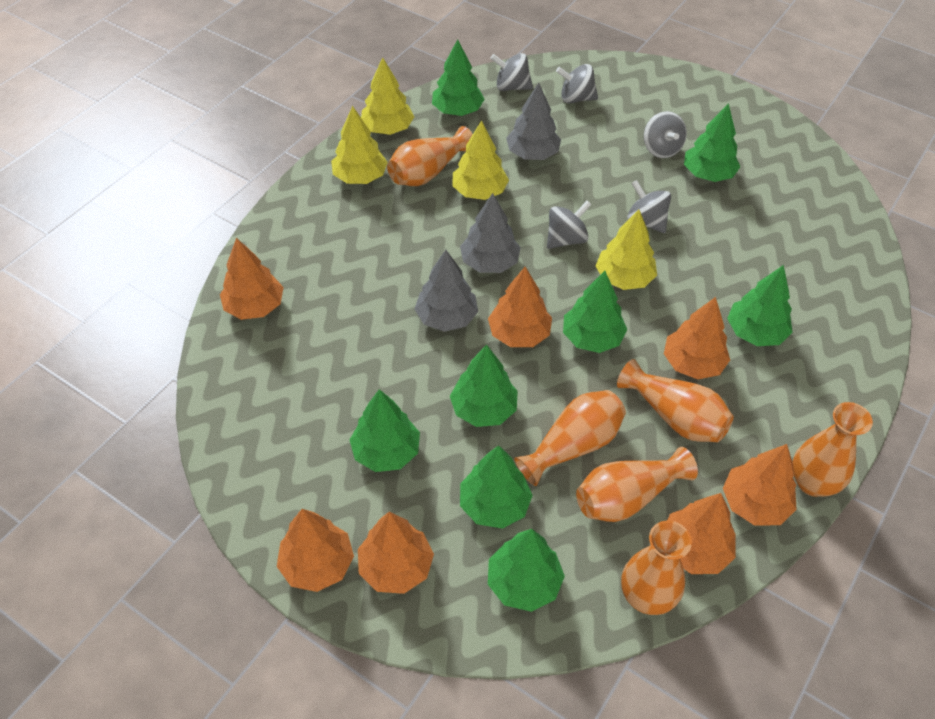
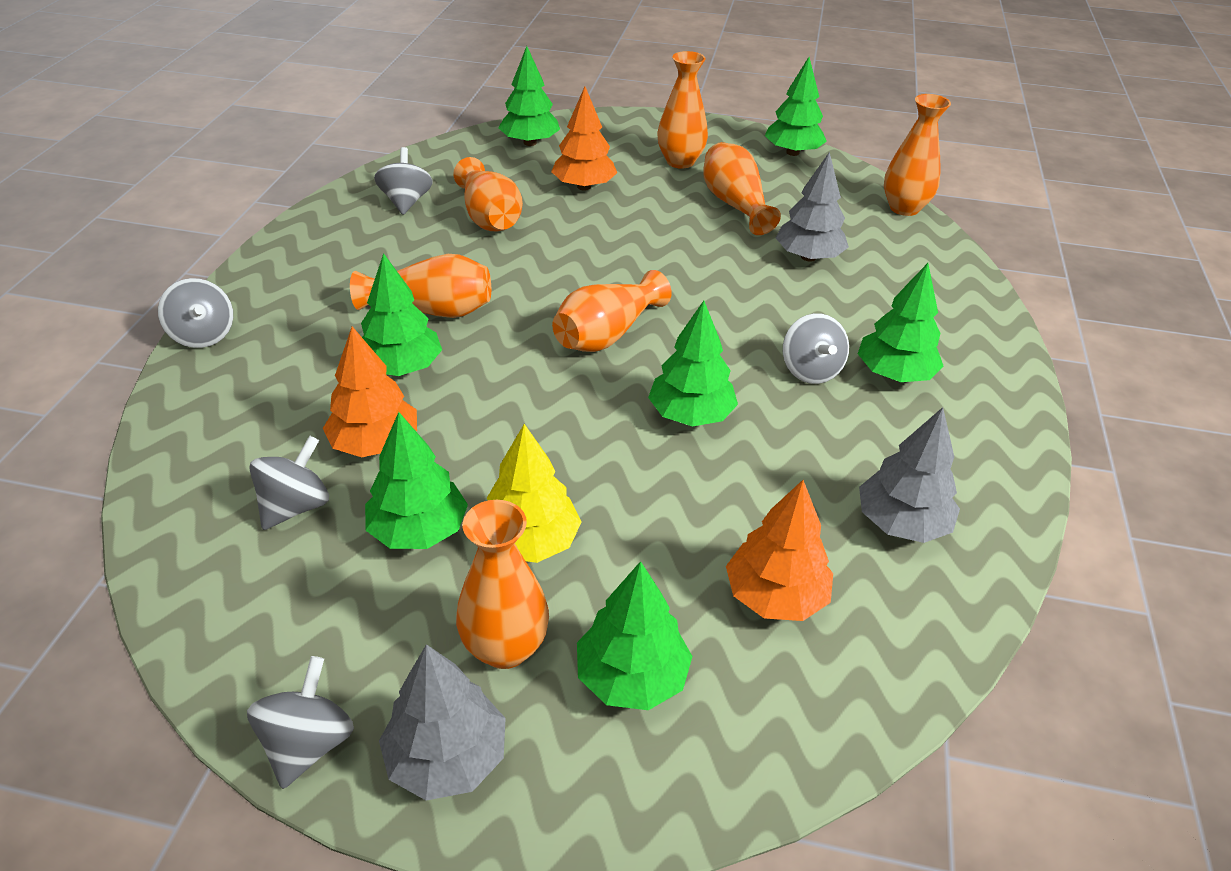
green tree: [349,389,420,472] [432,39,484,116] [450,344,518,427] [460,445,533,529] [488,529,565,612] [563,271,627,353] [684,103,740,182] [727,265,793,346] = 8 -> [361,253,442,376] [365,412,468,549] [498,46,560,146] [577,561,693,710] [648,301,738,426] [765,57,827,156] [858,263,944,382] = 7
orange tree: [220,238,284,320] [277,509,354,592] [358,512,434,594] [488,267,552,347] [664,297,730,379] [667,493,736,574] [723,444,797,526] = 7 -> [323,326,417,457] [551,87,617,190] [726,480,833,621] = 3
orange vase: [387,126,473,186] [514,390,626,486] [576,447,698,522] [617,359,734,442] [621,521,692,615] [793,402,873,497] = 6 -> [350,254,491,318] [453,157,523,231] [456,500,549,669] [552,270,672,352] [658,51,708,169] [703,142,781,235] [884,94,951,216] = 7
yellow tree: [331,106,388,184] [361,57,414,135] [452,120,509,200] [596,209,657,290] = 4 -> [487,424,581,563] = 1

